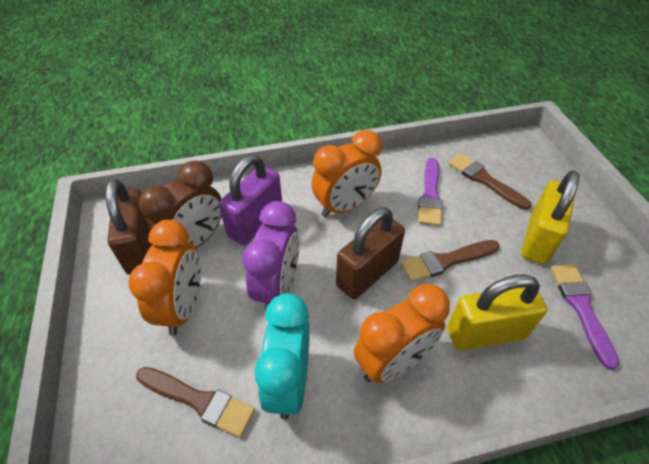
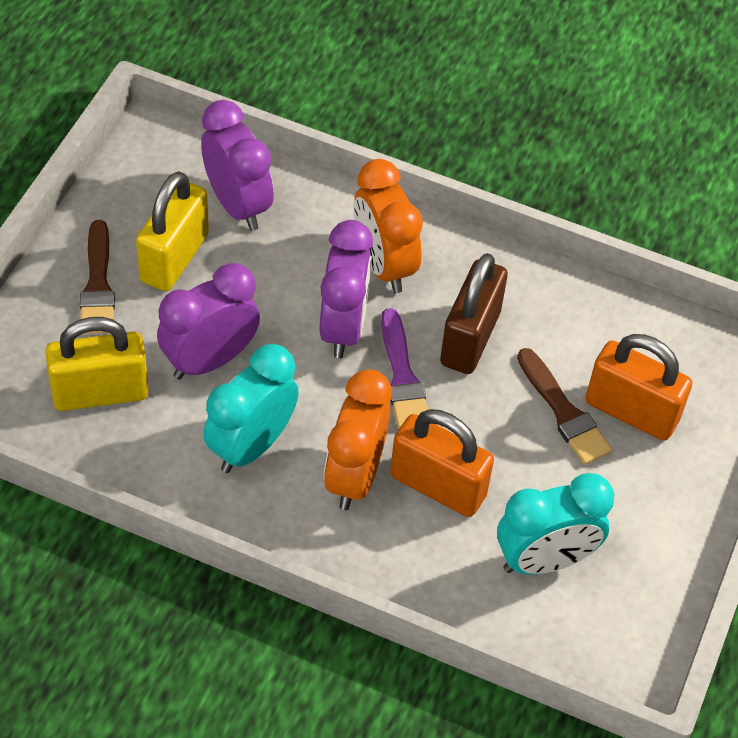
brown brush: [136,367,255,438] [401,240,500,282] [448,153,531,210] = 3 -> [80,220,115,334] [517,348,612,465] = 2
brown clock: [138,160,222,248] = 1 -> none = 0
brown padlock: [105,179,153,275] [336,207,405,299] = 2 -> [440,253,508,374] = 1
orange clock: [129,220,201,335] [311,130,382,217] [354,284,450,383] = 3 -> [324,369,392,510] [354,159,423,293] = 2
orange padlock: none = 0 -> [390,409,494,517] [586,334,692,441] = 2
purple brush: [418,158,443,226] [551,264,619,370] = 2 -> [381,308,428,429] = 1
purple clock: [243,201,300,312] = 1 -> [157,263,260,379] [201,100,274,231] [320,220,373,358] = 3
purple padlock: [219,154,282,245] = 1 -> none = 0
turquoise clock: [255,293,310,419] = 1 -> [203,344,299,473] [497,473,614,575] = 2

